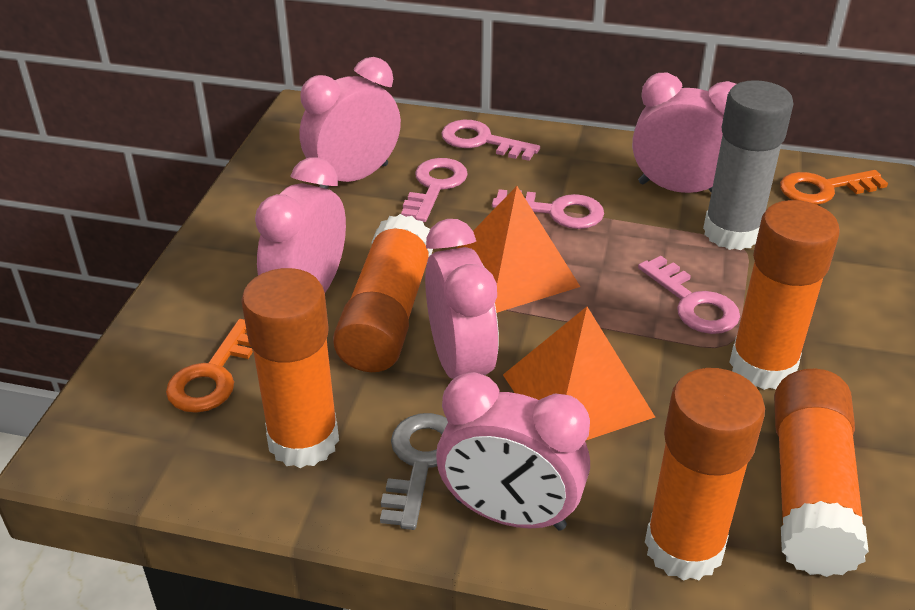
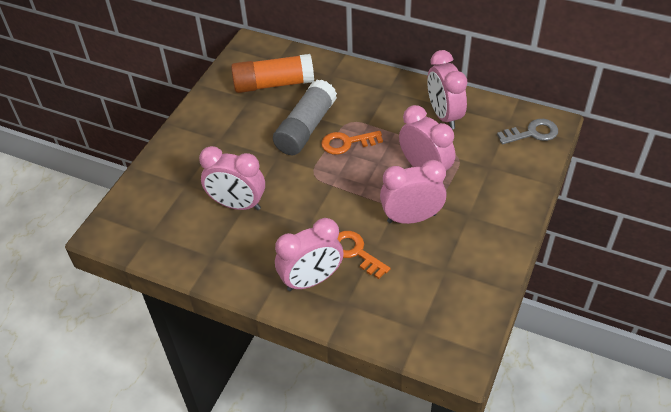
orange glue stick: [241,268,339,468] [333,214,433,372] [645,368,765,581] [729,200,840,390] [774,369,869,577] = 5 -> [231,54,314,93] = 1
orange pyramid: [457,186,580,313] [503,307,655,440] = 2 -> none = 0
pink key: [401,158,468,222] [441,120,540,161] [492,189,604,229] [638,256,740,334] = 4 -> none = 0

